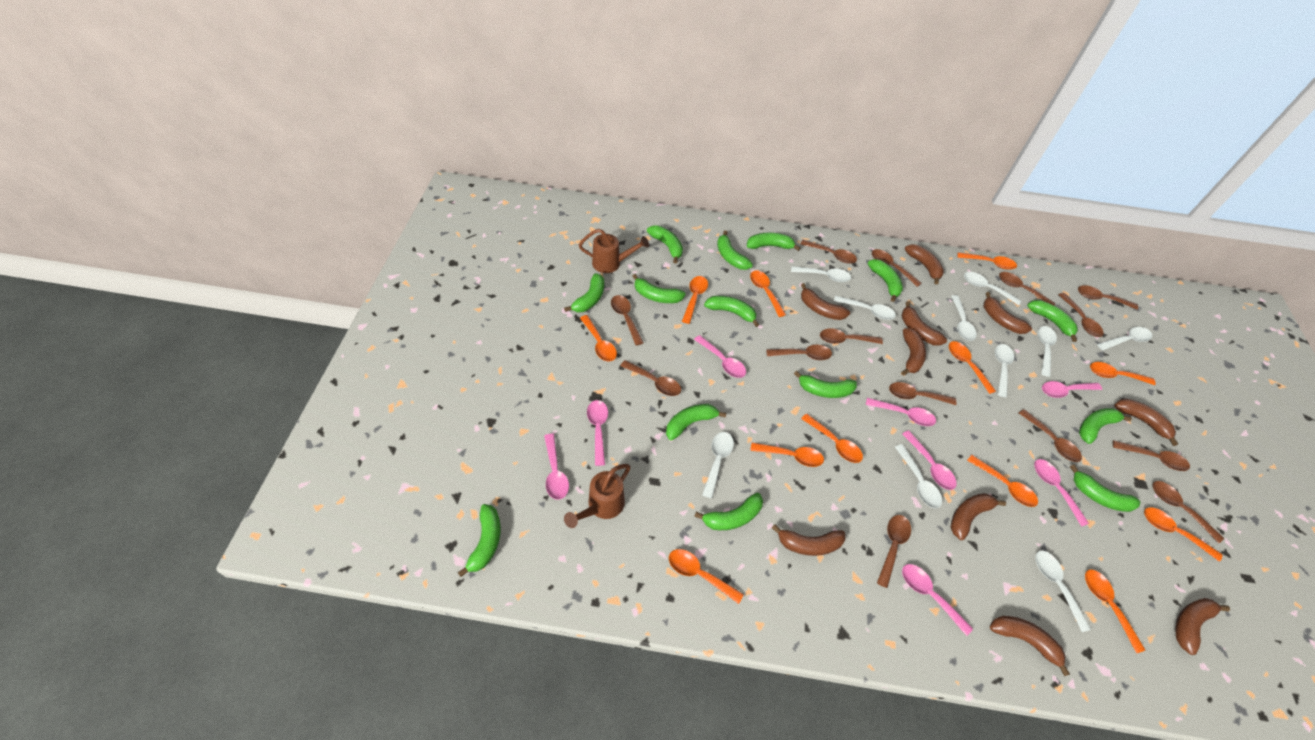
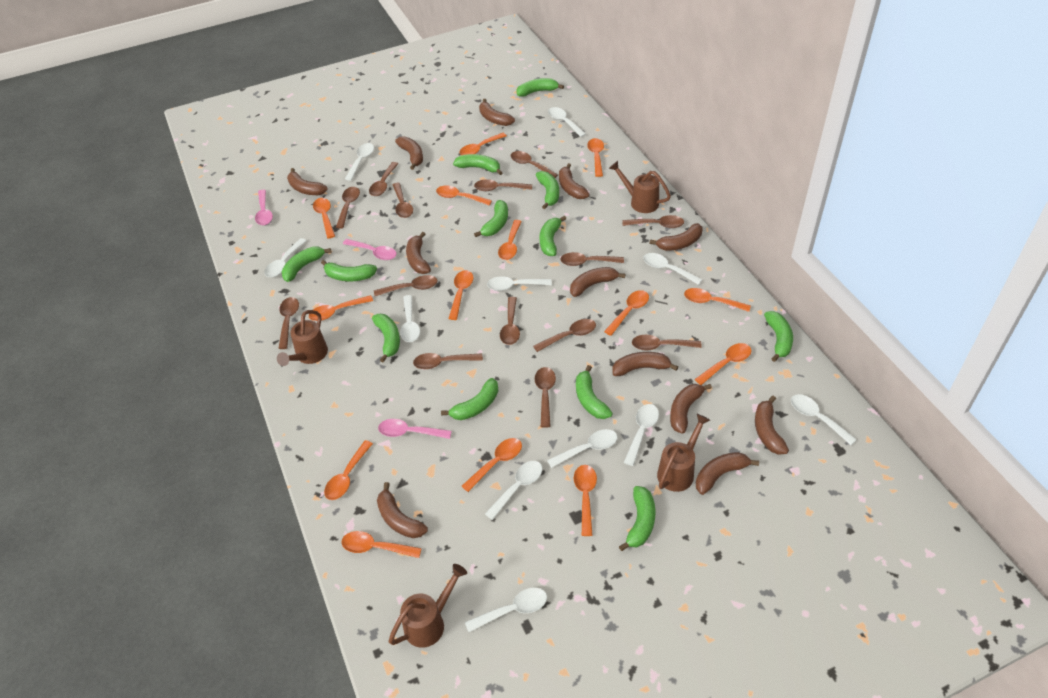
brown banana: [772,525,846,556] [801,283,850,320] [901,328,926,376] [902,301,947,346] [905,244,944,284] [951,493,1006,540] [984,292,1032,334] [990,616,1070,676] [1114,399,1178,446] [1175,598,1230,655] = 10 -> [287,168,328,195] [377,482,428,538] [395,136,423,170] [406,232,431,274] [479,99,515,126] [559,163,590,199] [570,267,626,297] [612,352,678,376] [649,223,702,251] [670,384,712,434] [696,452,759,495] [755,396,789,455] = 12
brown watering can: [564,464,631,528] [579,229,649,273] = 2 -> [277,310,328,366] [389,564,467,648] [609,161,671,213] [657,414,710,492] = 4
green banana: [457,504,501,577] [564,273,604,312] [632,274,686,303] [647,225,683,263] [666,404,726,441] [694,493,763,530] [704,296,759,327] [717,231,753,270] [747,232,801,251] [794,371,857,398] [868,259,903,302] [1027,300,1078,342] [1070,465,1140,512] [1079,408,1132,444] = 14 -> [281,246,331,282] [321,260,377,281] [372,314,400,362] [441,378,498,420] [453,154,503,175] [474,200,508,237] [516,78,564,97] [536,171,559,209] [539,216,567,256] [576,365,613,419] [619,486,656,551] [764,311,793,362] = 12
orange spoon: [580,315,617,362] [669,549,744,604] [682,276,708,324] [750,270,786,317] [750,443,824,467] [801,413,863,463] [949,341,996,394] [957,252,1017,270] [967,455,1038,507] [1085,570,1145,653] [1090,362,1156,385] [1144,507,1222,562] = 12 -> [309,295,373,321] [313,198,335,239] [324,440,373,500] [341,531,422,558] [436,186,492,205] [448,270,474,320] [460,133,507,155] [462,438,522,492] [498,220,522,260] [574,465,597,536] [587,138,604,177] [604,290,649,336] [684,288,751,312] [695,343,752,385] = 14
pink spoon: [544,434,569,500] [587,400,608,466] [694,335,746,378] [866,398,936,426] [902,430,957,490] [902,564,973,636] [1034,459,1089,527] [1042,381,1102,398] = 8 -> [255,190,273,225] [343,239,397,260] [378,419,452,439] = 3
white spoon: [702,432,734,498] [791,266,851,282] [834,296,896,320] [895,444,942,508] [951,295,977,341] [964,272,1021,305] [995,344,1014,397] [1035,551,1091,632] [1038,326,1057,377] [1097,327,1152,350] = 10 -> [264,238,307,277] [345,143,374,181] [400,295,420,342] [465,588,547,632] [485,461,542,520] [487,276,552,291] [547,429,618,468] [548,107,586,137] [624,404,659,466] [643,253,702,285] [791,394,857,445] = 11

